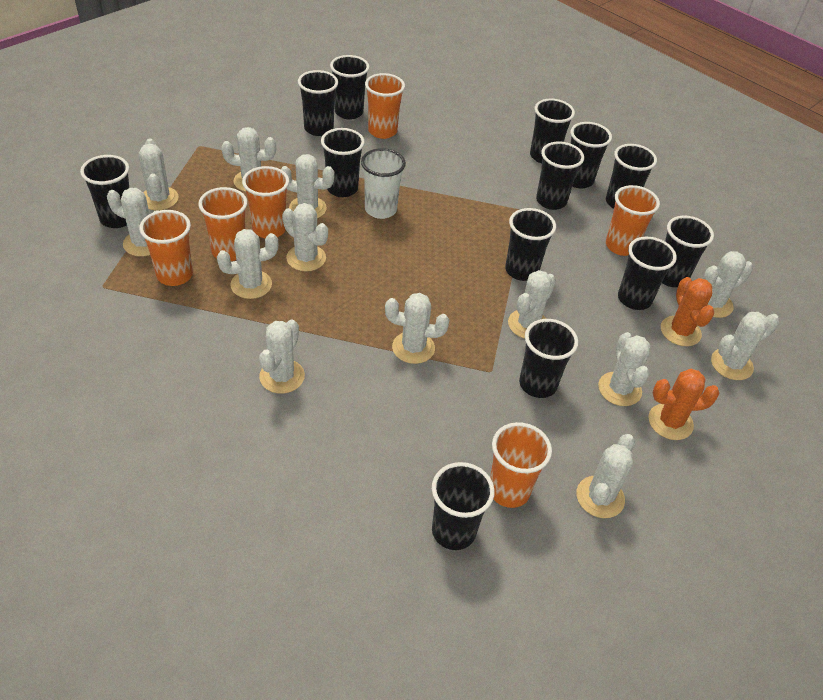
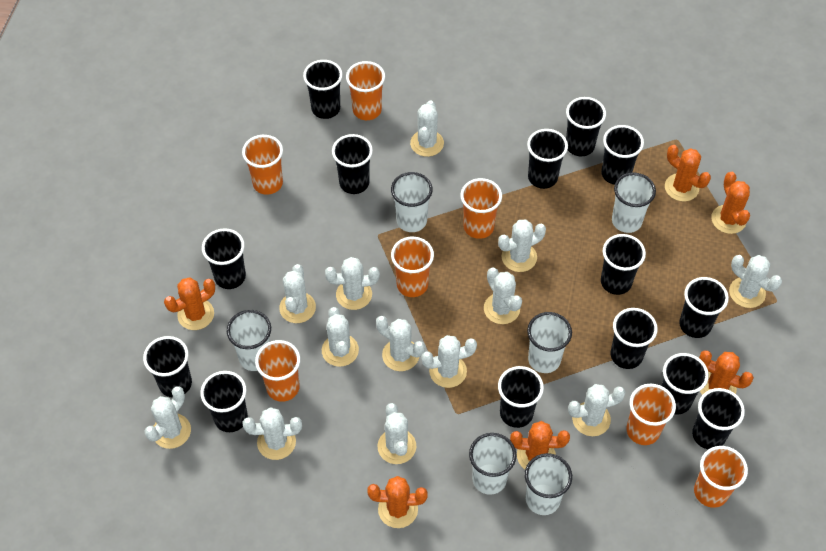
black cup: [80,155,129,228] [298,70,338,136] [321,128,365,197] [330,55,369,120] [432,462,495,550] [505,208,556,281] [519,319,578,398] [530,99,575,163] [536,141,584,210] [571,122,612,188] [606,144,657,209] [618,237,677,310] [662,216,714,287] = 13 -> [143,336,192,397] [200,371,248,432] [202,228,246,289] [303,60,343,119] [332,134,373,194] [498,366,544,428] [527,129,568,189] [566,97,606,157] [601,125,644,185] [601,234,646,295] [611,308,658,369] [662,353,709,414] [679,277,729,338] [692,388,745,449] = 14
orange cactus: [648,369,720,440] [661,277,714,346] = 2 -> [164,278,215,330] [367,476,428,528] [510,421,570,469] [665,145,711,202] [699,350,754,395] [711,172,750,234] = 6
orange cup: [139,210,193,286] [198,187,247,261] [242,166,289,238] [365,73,405,139] [490,422,552,508] [606,185,660,256] = 6 -> [242,135,283,195] [255,340,300,402] [346,61,385,120] [391,237,434,297] [460,178,502,239] [626,384,676,445] [694,446,748,508] = 7
white cup: [361,148,406,219] = 1 -> [227,310,271,371] [391,172,433,232] [469,433,516,495] [525,453,572,515] [527,312,572,373] [612,172,656,233] = 6

